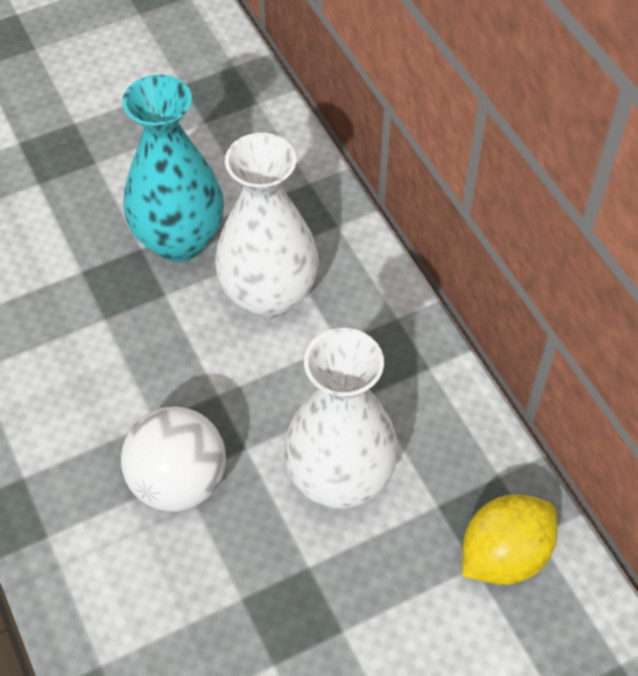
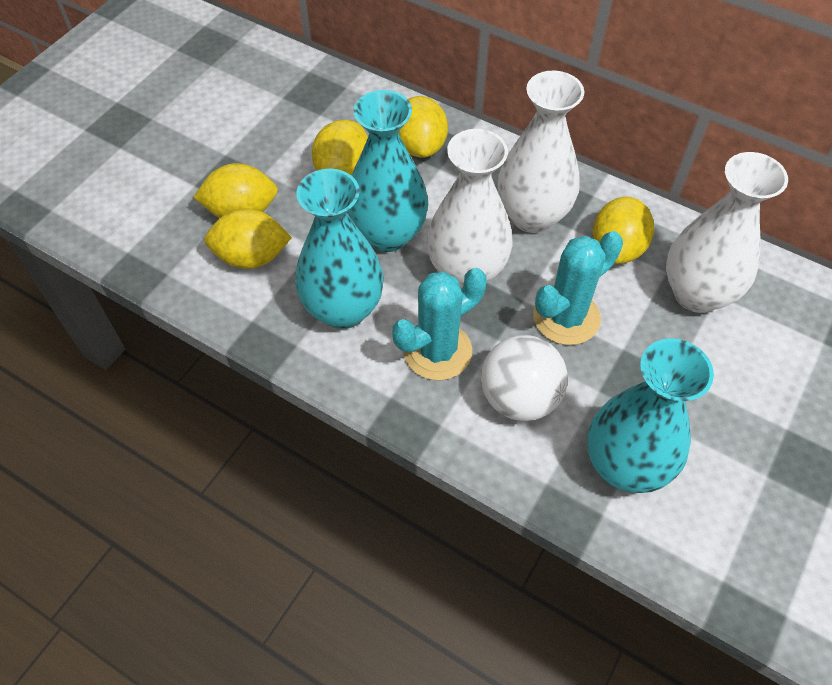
turquoise cactus: none = 0 -> [392,268,487,380] [533,231,623,345] = 2
turquoise vase: [122,74,224,262] = 1 -> [295,169,384,329] [347,90,428,252] [587,338,714,493] = 3
white vase: [215,133,319,319] [284,328,398,509] = 2 -> [427,129,512,289] [497,71,584,233] [666,152,788,313] = 3
yellow lemon: [462,494,558,585] = 1 -> [193,163,278,218] [204,208,292,269] [312,120,368,176] [398,96,448,158] [593,197,654,264] = 5

